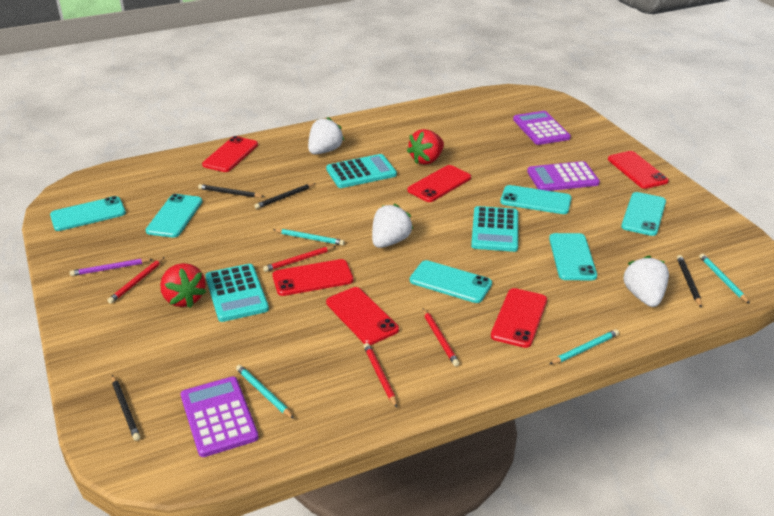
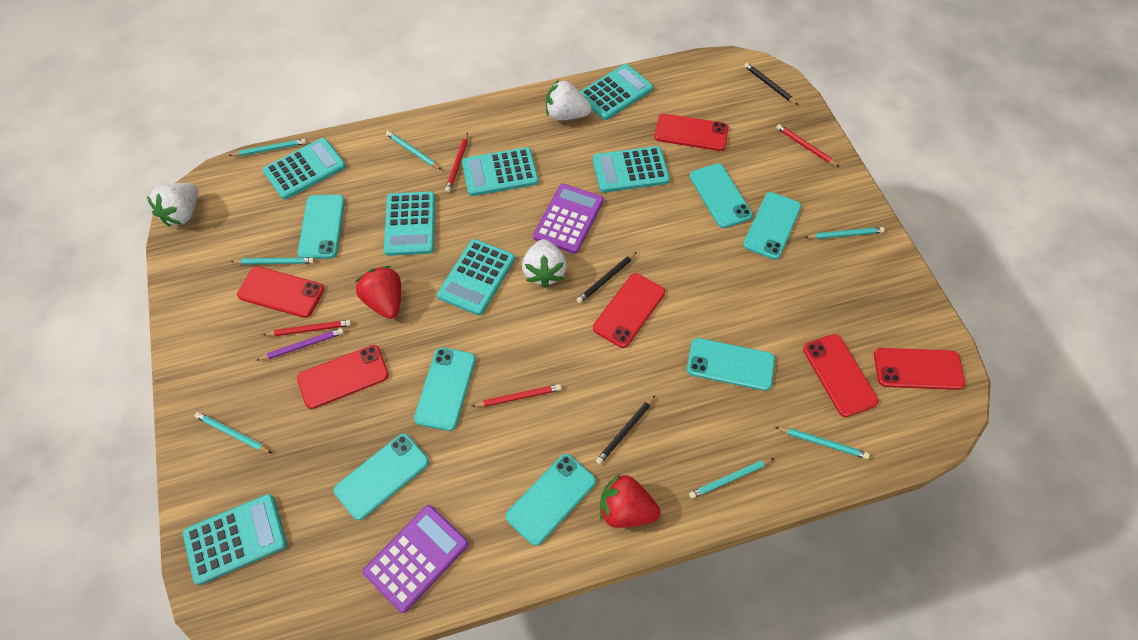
black pencil: [112,375,140,441] [198,184,265,198] [254,183,316,209] [677,255,702,308] = 4 -> [577,252,637,304] [596,396,655,464] [744,63,798,105] = 3
purple calculator: [181,376,259,457] [513,111,571,145] [527,161,600,191] = 3 -> [363,505,468,613] [533,184,604,254] = 2
turquoise calculator: [205,264,269,322] [326,154,397,188] [471,206,518,252] = 3 -> [183,494,287,585] [263,138,346,200] [384,191,435,256] [437,239,515,315] [462,147,539,196] [580,64,653,120] [593,146,670,193] = 7
turquoise pencil: [236,365,294,419] [273,229,345,245] [549,329,619,364] [699,254,750,304] = 4 -> [195,412,272,453] [228,139,306,156] [230,257,314,265] [386,131,442,170] [689,458,774,499] [775,427,870,459] [805,227,885,239] = 7
turquoise phone: [50,196,126,231] [146,194,202,238] [410,260,492,303] [500,185,572,214] [549,233,597,280] [621,192,666,236] = 6 -> [298,195,345,259] [334,434,429,520] [414,347,476,431] [506,454,596,546] [687,338,775,391] [690,163,753,228] [743,192,801,260] = 7

